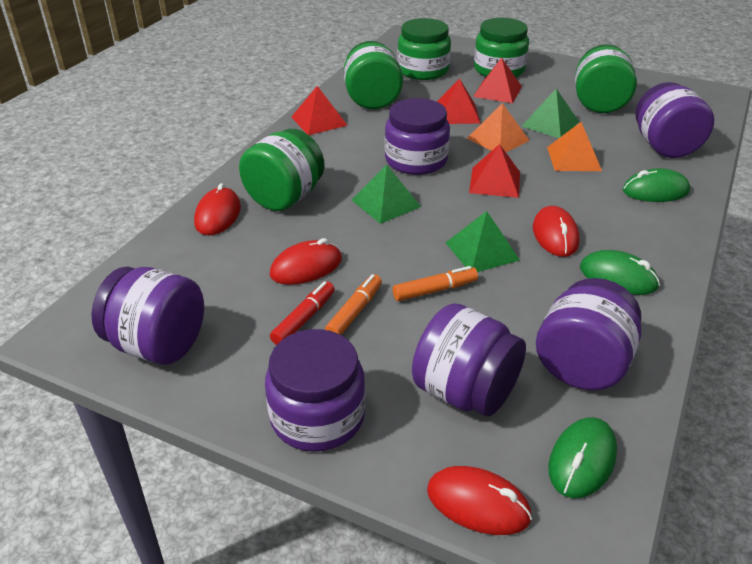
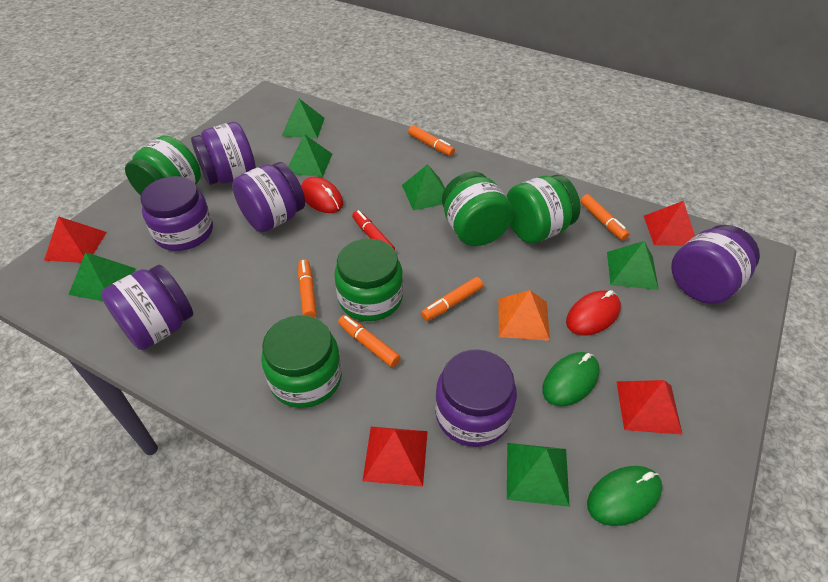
green mouse: [548,417,617,498] [580,250,660,295] [623,168,690,202] = 3 -> [542,352,600,407] [587,466,662,526] = 2
green pyramid: [352,165,421,224] [445,211,520,272] [521,89,579,138] = 3 -> [68,252,136,301] [282,99,325,138] [288,134,332,177] [402,164,445,210] [507,443,570,507] [607,241,659,290] = 6
orange marker: [325,274,382,335] [393,266,478,301] = 2 -> [298,259,317,317] [338,315,401,367] [408,125,455,156] [421,277,483,321] [580,194,629,241] = 5
orange pyramid: [467,103,530,152] [547,122,602,171] = 2 -> [498,290,550,341] = 1
red mouse: [194,183,241,235] [270,238,342,285] [427,466,532,535] [533,206,580,257] = 4 -> [301,177,343,213] [566,290,621,335] = 2

